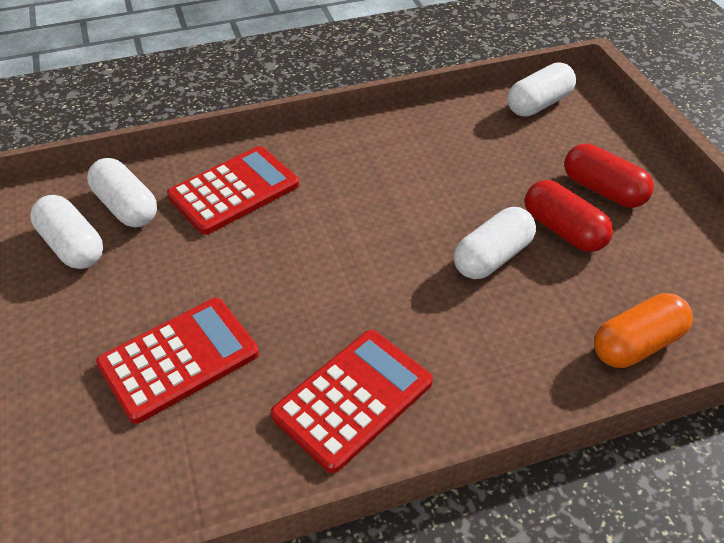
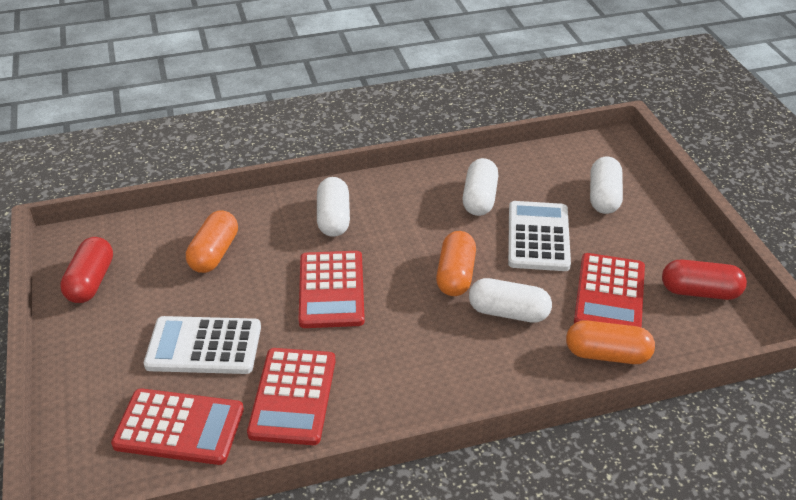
orange capsule: [594,293,693,368] = 1 -> [186,210,238,273] [436,231,476,296] [566,320,655,364] = 3
red calculator: [96,298,259,424] [167,146,299,235] [271,330,433,473] = 3 -> [111,388,244,465] [247,348,336,445] [299,251,365,328] [574,253,645,328] = 4
white calculator: none = 0 -> [144,316,261,374] [508,201,571,271] = 2

